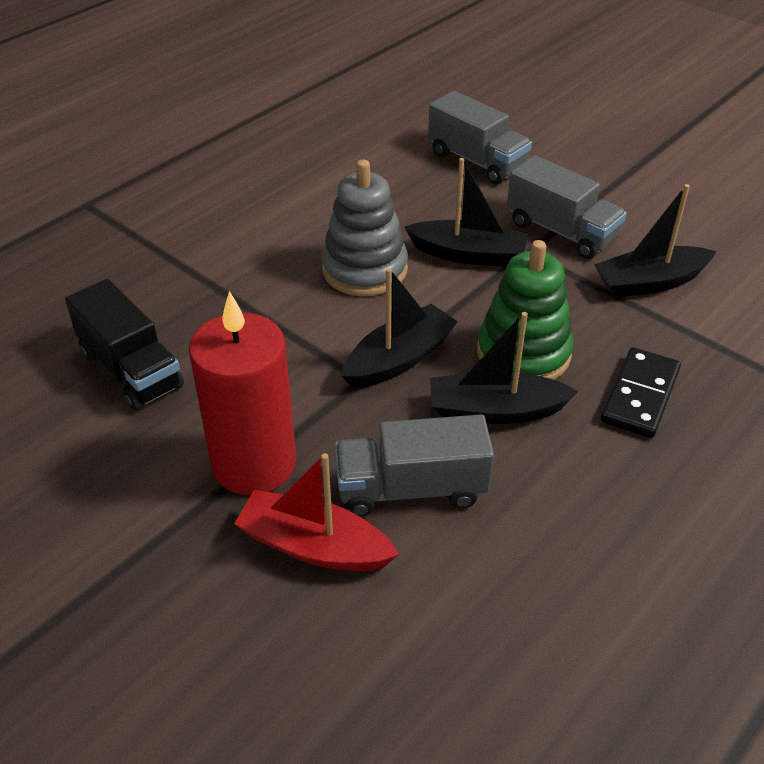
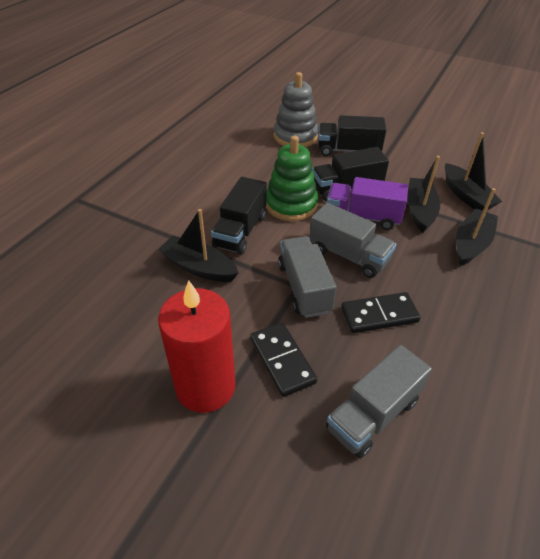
black domino: [601,347,681,438] = 1 -> [250,322,317,397] [341,292,421,333] = 2
black truck: [65,279,184,411] = 1 -> [211,177,267,255] [312,147,389,201] [318,115,386,156] = 3
purple truck: none = 0 -> [327,177,408,230] = 1
red boat: [234,453,399,571] = 1 -> none = 0

